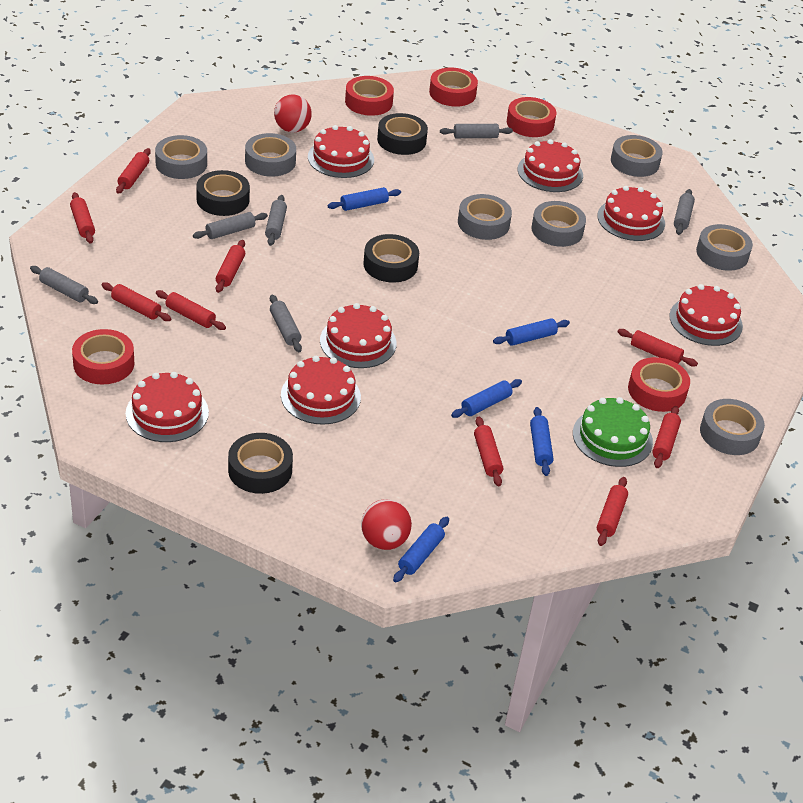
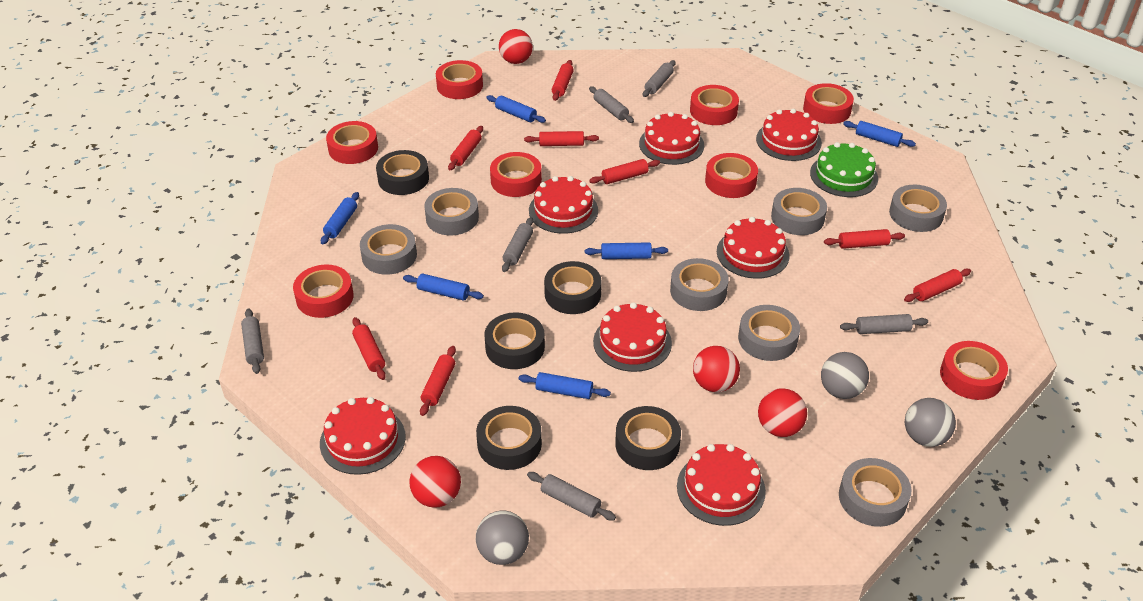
black tape: [196,170,250,216] [228,433,293,494] [363,234,419,283] [377,113,428,155] = 4 -> [376,150,429,195] [476,406,542,470] [484,312,545,369] [544,261,602,314] [615,406,681,470] = 5
blue rolling pin: [328,187,401,211] [393,517,449,582] [451,379,522,418] [493,318,570,346] [530,407,554,476] = 5 -> [321,192,359,245] [403,274,484,301] [486,95,546,123] [518,372,611,399] [585,242,668,259] [843,121,916,147] = 6
grey ball: none = 0 -> [476,511,529,565] [821,352,869,399] [905,398,956,447] = 3
red ball: [274,95,312,133] [361,499,412,550] = 2 -> [409,456,461,508] [499,29,533,64] [693,346,740,392] [758,388,807,437] = 4
red rolling pin: [70,192,95,244] [102,282,172,321] [116,148,151,194] [156,290,226,330] [216,240,245,293] [474,416,503,486] [597,477,628,546] [618,329,698,366] [652,406,681,468] = 9 -> [352,317,386,380] [420,346,456,416] [448,126,483,170] [524,131,599,146] [552,60,574,101] [589,159,660,184] [824,229,905,249] [904,269,971,302] = 8
red tape: [72,329,135,384] [345,76,394,116] [429,68,478,107] [507,97,556,137] [628,357,690,412] = 5 -> [293,264,354,318] [326,121,378,164] [436,60,483,99] [490,152,542,197] [690,85,739,125] [705,153,758,198] [803,83,854,124] [940,341,1008,400] = 8

